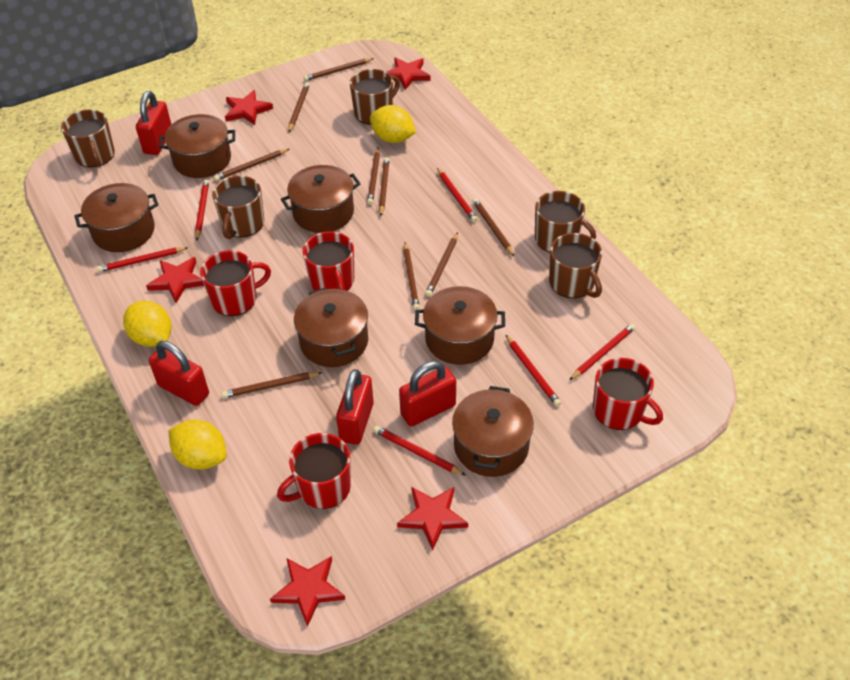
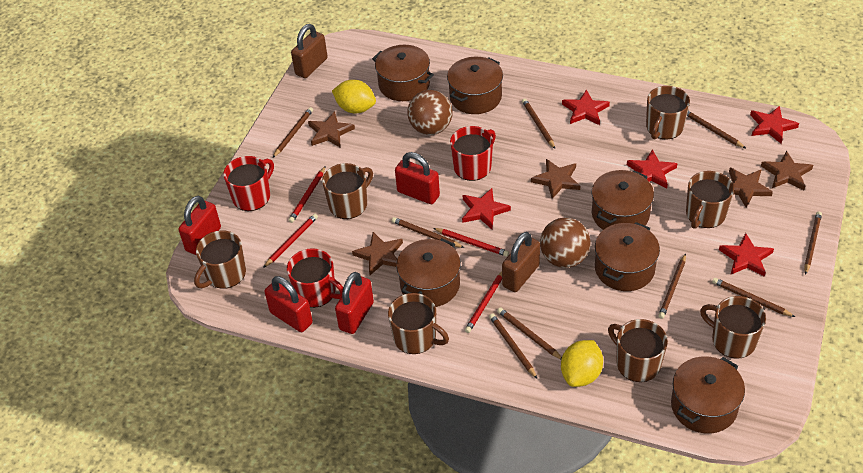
brown ball: none = 0 -> [407,90,453,135] [540,218,591,268] = 2
brown mug: [61,110,115,167] [212,176,264,239] [350,69,400,125] [535,191,596,253] [549,233,602,298] = 5 -> [194,230,246,289] [322,163,373,219] [388,293,449,354] [608,319,668,382] [646,86,690,140] [686,171,734,229] [700,296,766,359] = 7
brown padlock: none = 0 -> [291,24,328,78] [502,232,540,292] = 2
brown star: none = 0 -> [308,111,355,148] [352,232,403,275] [531,159,580,199] [729,168,773,208] [761,151,813,190] = 5
red mug: [200,250,271,316] [277,433,351,509] [303,231,354,291] [593,358,663,430] = 4 -> [223,156,274,211] [287,248,343,308] [450,126,496,181] = 3
red pencil: [97,247,189,272] [195,179,209,241] [373,426,466,476] [437,168,477,222] [505,334,561,406] [570,324,636,380] = 6 -> [263,214,318,268] [288,166,326,223] [433,228,509,257] [465,272,502,333] = 4
yellow lemon: [123,301,171,347] [169,420,226,470] [370,105,416,143] = 3 -> [332,80,376,113] [561,340,603,387] = 2

